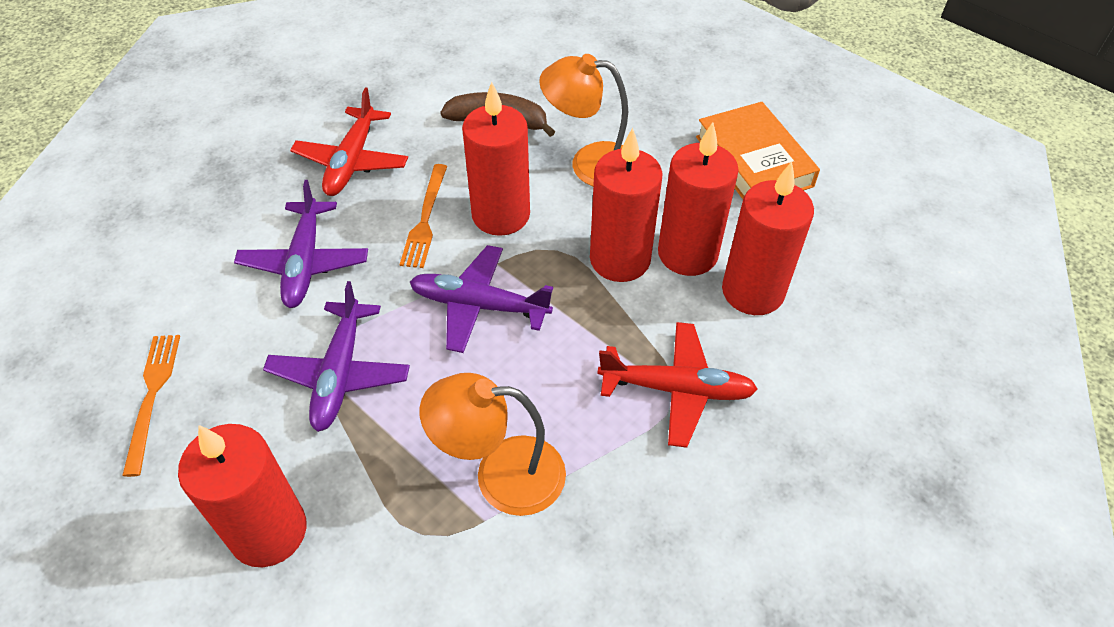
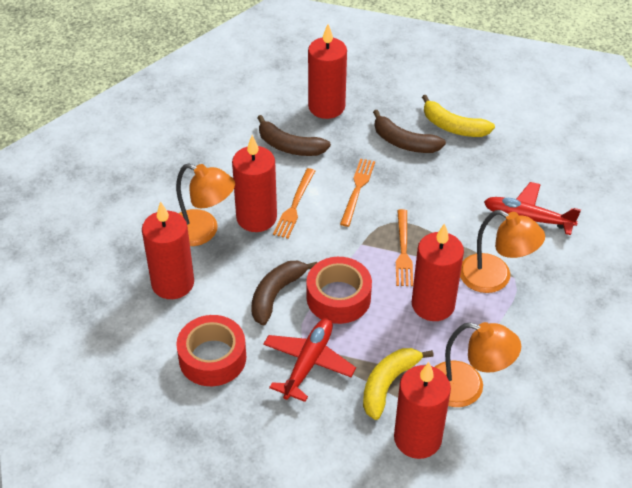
brown banana: [440,92,555,137] = 1 -> [251,261,317,325] [257,115,331,156] [373,110,446,153] = 3
orange book: [696,102,820,199] = 1 -> none = 0
orange fork: [122,335,180,477] [400,164,447,268] = 2 -> [273,168,315,239] [340,159,375,227] [396,209,413,286] = 3
orange lamp: [420,373,566,516] [539,54,628,186] = 2 -> [176,164,235,246] [435,322,521,407] [460,210,545,293] = 3
purple plane: [234,180,368,308] [263,281,410,432] [410,245,553,353] = 3 -> none = 0
red tape: none = 0 -> [176,315,246,386] [306,257,372,324] = 2
yellow banana: none = 0 -> [363,348,434,420] [422,95,495,137] = 2

